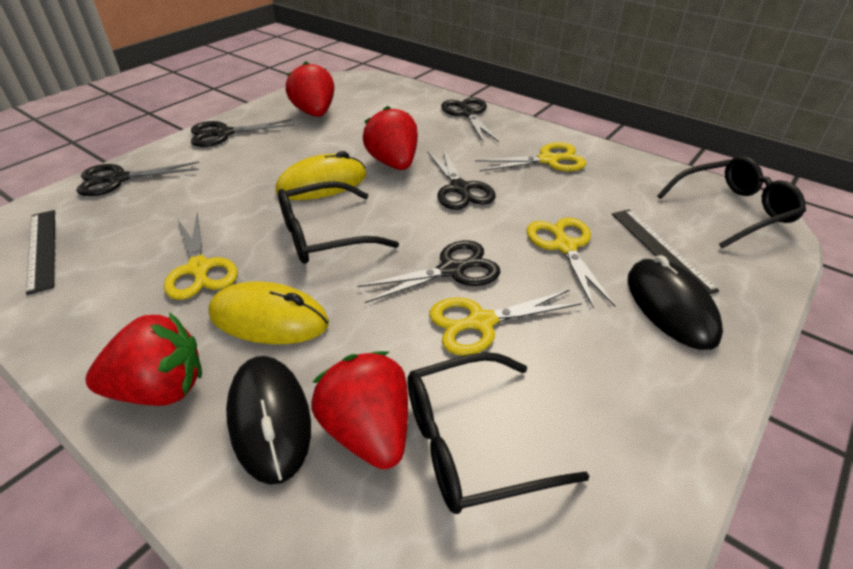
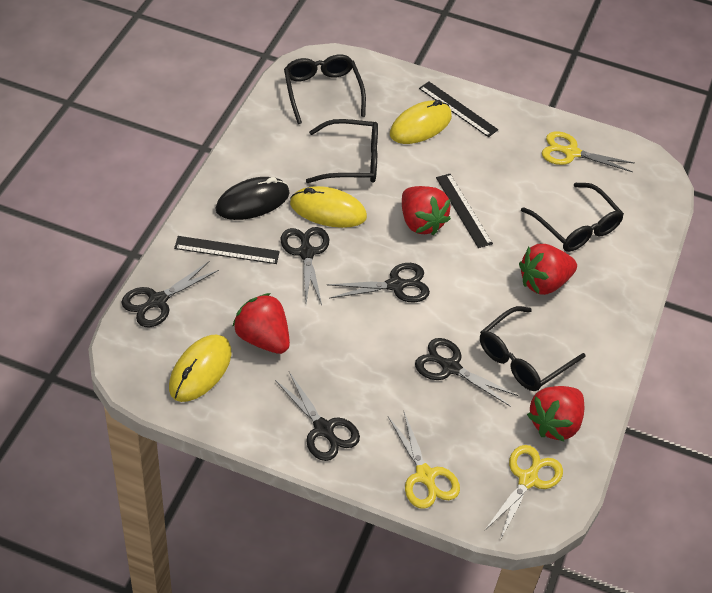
black glasses: [278,181,399,264] [407,352,589,514] [657,156,806,248] = 3 -> [284,55,366,124] [306,119,378,183] [480,306,586,391] [521,183,624,252] = 4
black mouse: [226,356,311,485] [628,255,723,350] = 2 -> [215,177,290,220] = 1
black ruler: [26,210,55,295] [612,209,719,294] = 2 -> [174,236,280,264] [419,81,498,137] [436,174,493,248] = 3
yellow mouse: [208,282,329,344] [276,151,367,200] = 2 -> [169,335,231,402] [290,186,367,228] [390,100,452,144] = 3
yellow scissors: [164,214,238,300] [429,289,582,355] [475,142,586,171] [526,217,615,308] = 4 -> [388,412,460,509] [484,445,563,540] [542,131,634,172] = 3

